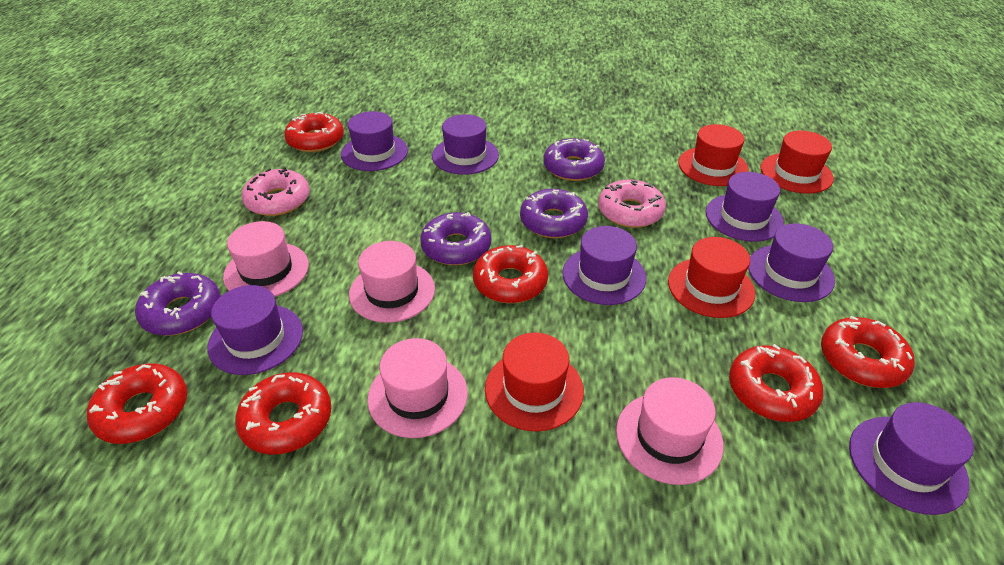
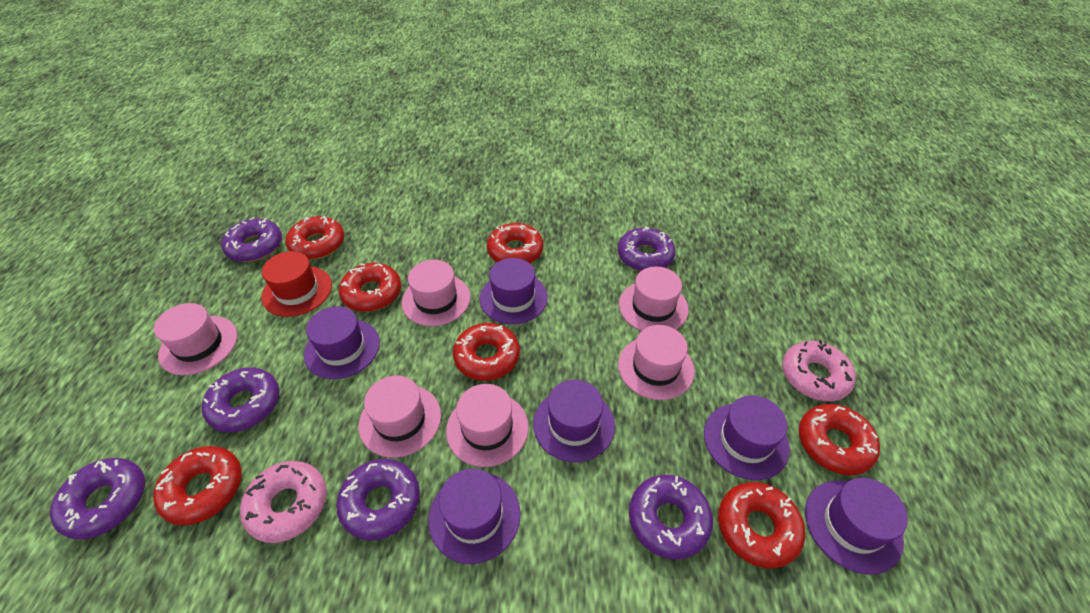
pink hat: [223,221,309,297] [349,241,435,323] [367,338,468,438] [616,377,724,485] = 4 -> [154,303,238,375] [359,376,441,458] [401,260,470,326] [446,384,529,467] [618,325,695,400] [619,266,689,331] = 6
purple donut: [135,271,221,336] [420,212,491,266] [520,189,588,238] [543,138,605,181] = 4 -> [50,458,145,539] [202,367,279,432] [221,217,282,262] [336,459,420,540] [618,226,675,271] [629,475,713,559] = 6
purple hat: [207,285,303,375] [341,111,408,171] [432,114,499,175] [562,226,646,305] [705,172,784,242] [748,223,835,302] [849,402,974,515] = 7 -> [304,306,380,379] [428,469,520,564] [479,258,548,324] [533,380,615,462] [704,395,790,480] [805,478,908,575] = 6
red donut: [87,364,187,444] [235,372,332,455] [284,112,344,152] [473,245,548,303] [729,344,823,422] [821,316,915,388] = 6 -> [153,446,242,525] [285,216,344,260] [339,263,401,312] [453,323,520,381] [487,223,543,263] [718,482,805,568] [799,404,880,475] = 7
red hat: [485,333,584,431] [668,237,755,318] [678,124,749,186] [761,131,834,193] = 4 -> [261,251,332,317] = 1

